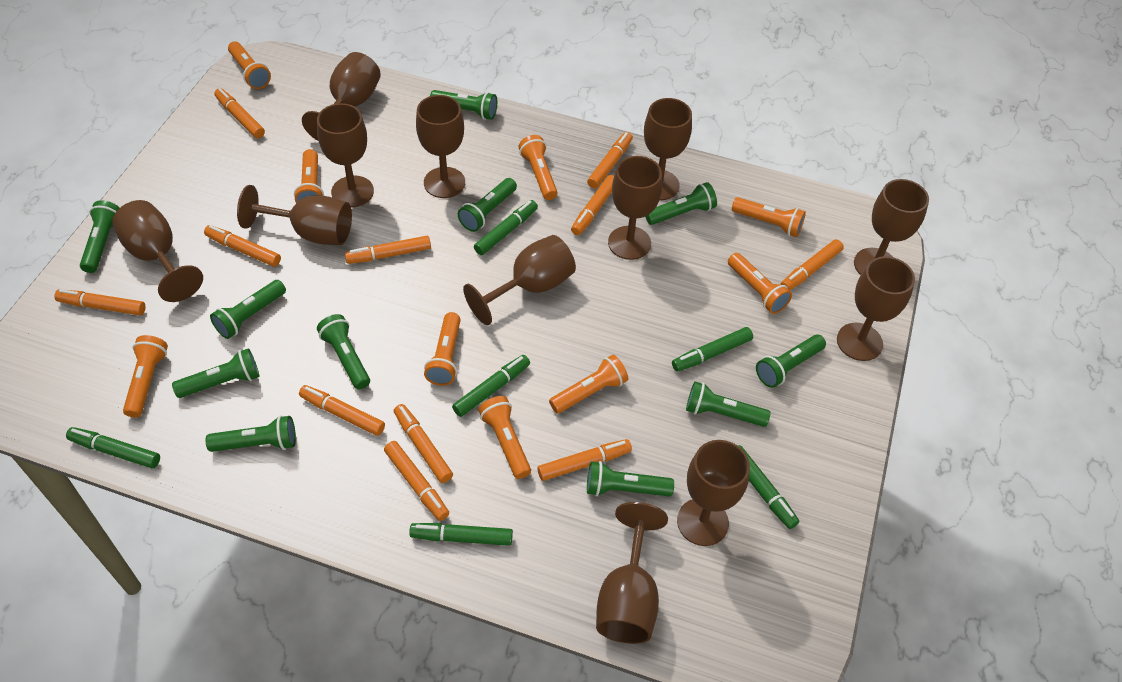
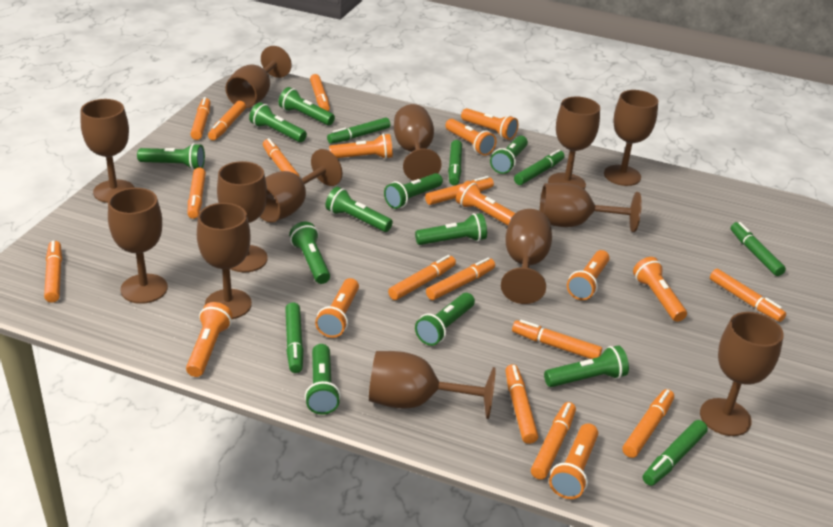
brown goblet: [112,200,203,302] [237,185,352,245] [302,52,381,141] [317,103,374,207] [416,95,465,198] [463,235,576,325] [596,502,668,644] [608,156,662,260] [644,98,692,200] [677,440,750,546] [837,256,915,361] [854,179,929,275] = 12 -> [81,99,135,203] [108,188,168,304] [197,203,252,319] [217,161,268,272] [225,46,292,108] [260,149,342,223] [369,351,496,419] [394,104,441,181] [501,209,552,304] [540,183,642,232] [548,97,600,189] [604,90,658,186] [700,312,784,436] = 13
orange marker: [54,289,145,316] [204,225,281,267] [214,88,265,138] [299,385,385,436] [345,236,431,264] [384,441,449,521] [394,404,453,483] [537,439,632,481] [571,175,614,235] [587,132,633,189] [781,239,844,291] = 11 -> [44,240,62,302] [188,167,206,219] [190,97,211,140] [208,101,246,140] [263,138,300,177] [310,74,330,111] [388,255,456,300] [425,176,494,205] [426,258,495,300] [505,364,538,444] [512,320,602,359] [531,402,576,480] [622,389,674,458] [710,269,786,322] = 14

